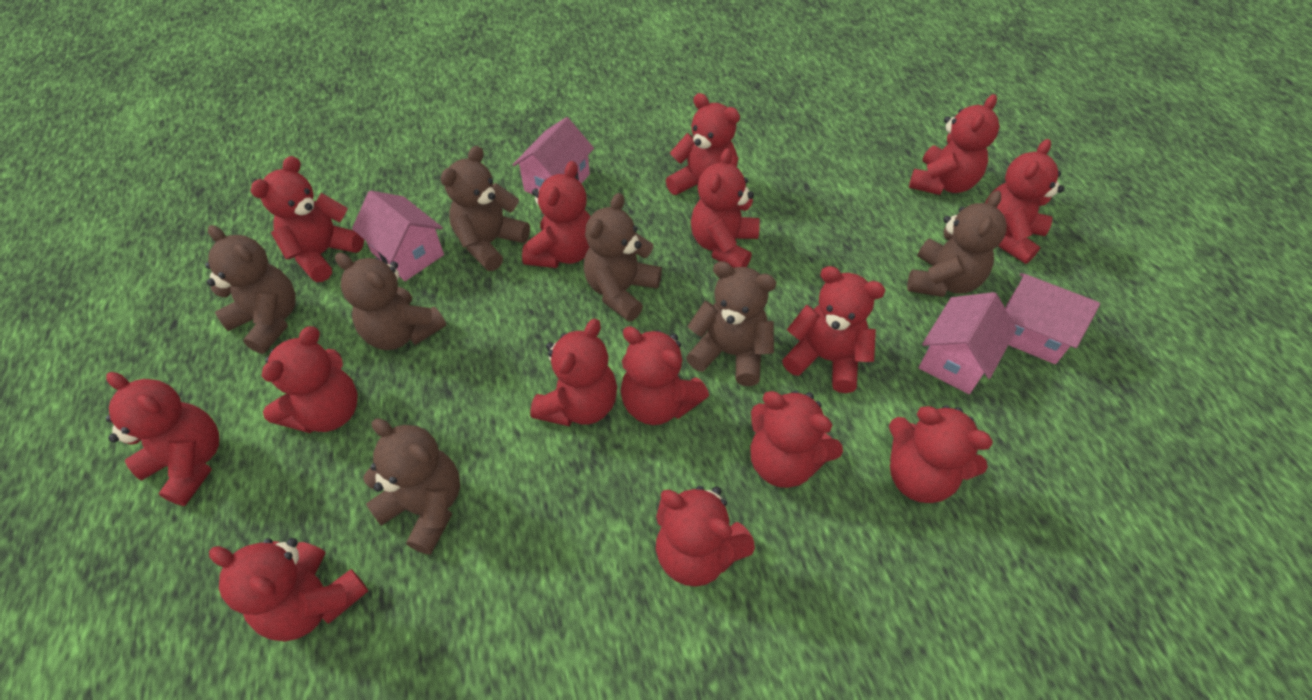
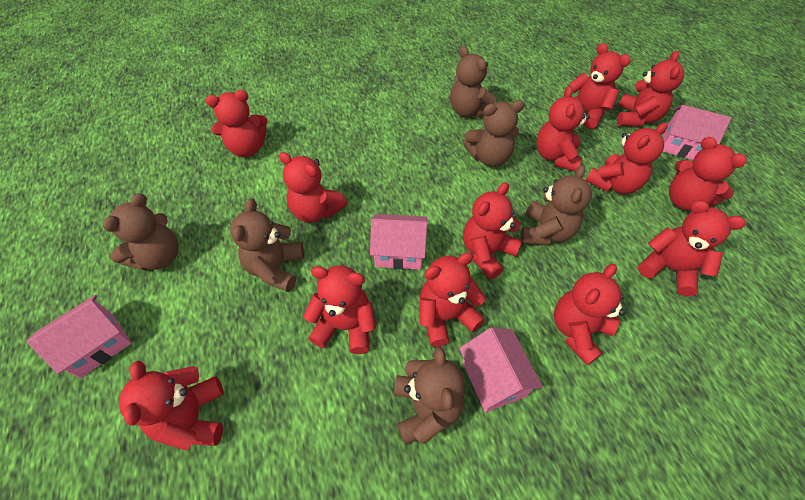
brown teddy bear: [205,225,296,354] [335,253,446,350] [363,418,460,554] [441,146,530,271] [584,193,662,322] [686,261,776,386] [907,190,1007,297] = 7 -> [103,193,179,271] [230,198,304,292] [394,346,465,445] [450,46,496,118] [463,101,524,167] [520,165,592,245] = 6
red teddy bear: [106,372,219,506] [209,538,368,641] [251,156,364,282] [262,326,357,433] [522,161,591,268] [530,319,617,426] [620,326,709,425] [656,486,755,587] [666,93,740,195] [691,148,760,268] [750,390,843,488] [782,266,885,393] [889,405,993,503] [909,94,999,195] [985,139,1064,264] = 15 -> [119,360,224,451] [206,90,267,157] [279,152,348,223] [304,265,376,354] [420,252,486,347] [463,182,522,280] [536,86,590,172] [554,264,626,365] [568,43,631,129] [586,123,668,194] [617,51,684,127] [638,200,745,296] [669,137,747,211] = 13

